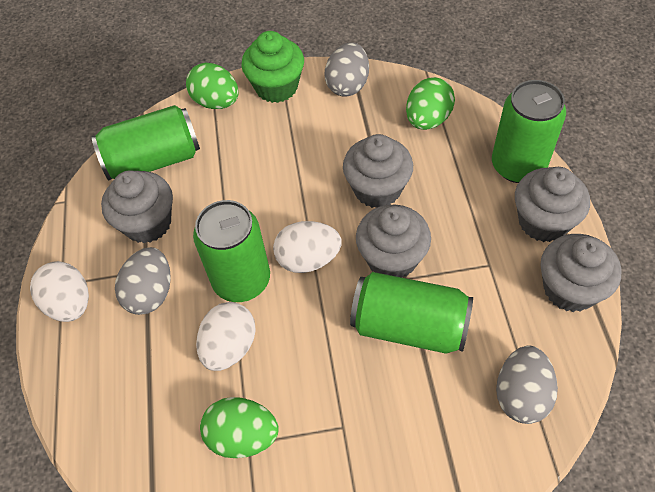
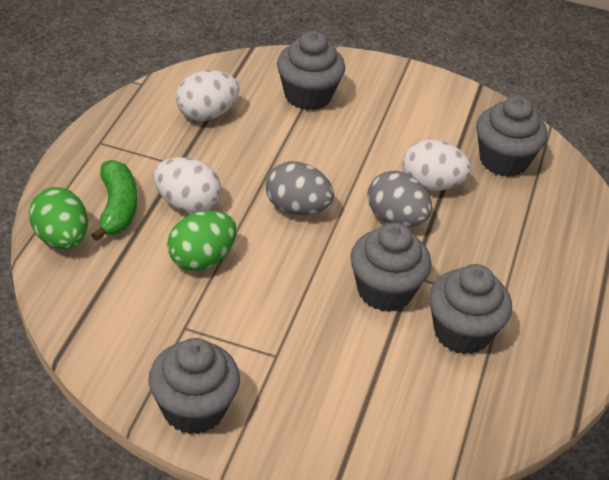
green banana: none = 0 -> [91,160,137,241] = 1
green can: [91,105,200,180] [193,200,270,302] [350,272,473,354] [492,80,566,183] = 4 -> none = 0
green cupcake: [241,31,304,103] = 1 -> none = 0
green egg: [186,63,239,109] [200,397,279,458] [406,77,455,130] = 3 -> [29,187,88,249] [167,211,237,271] = 2
grey egg: [115,247,171,315] [324,42,369,97] [496,346,558,424] = 3 -> [266,161,334,215] [368,171,432,227] = 2

